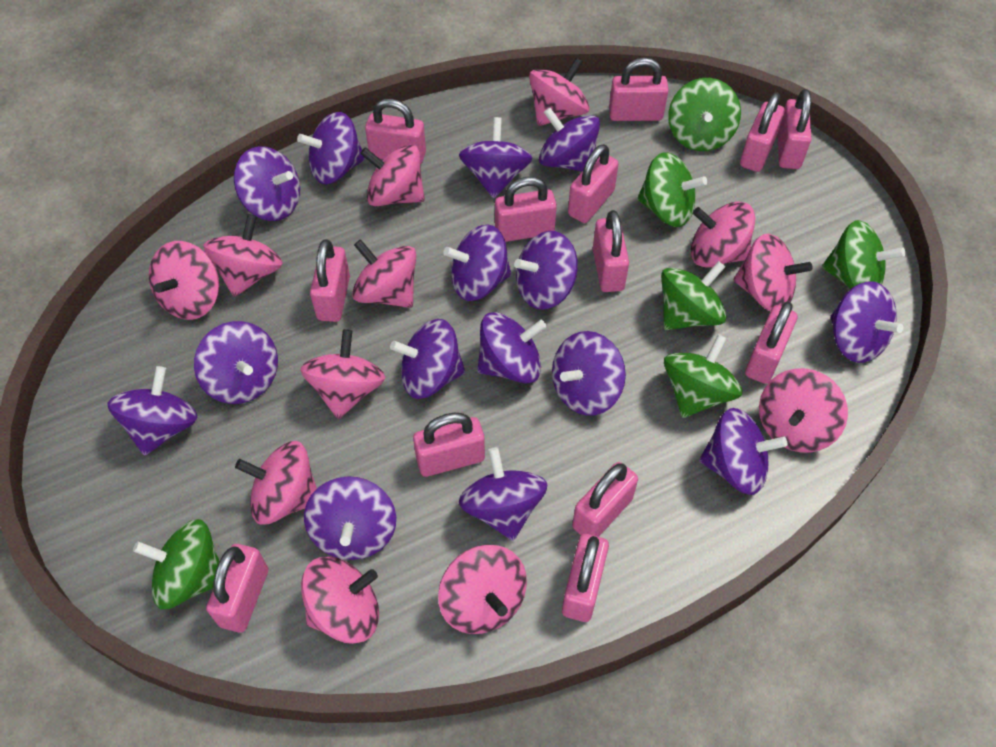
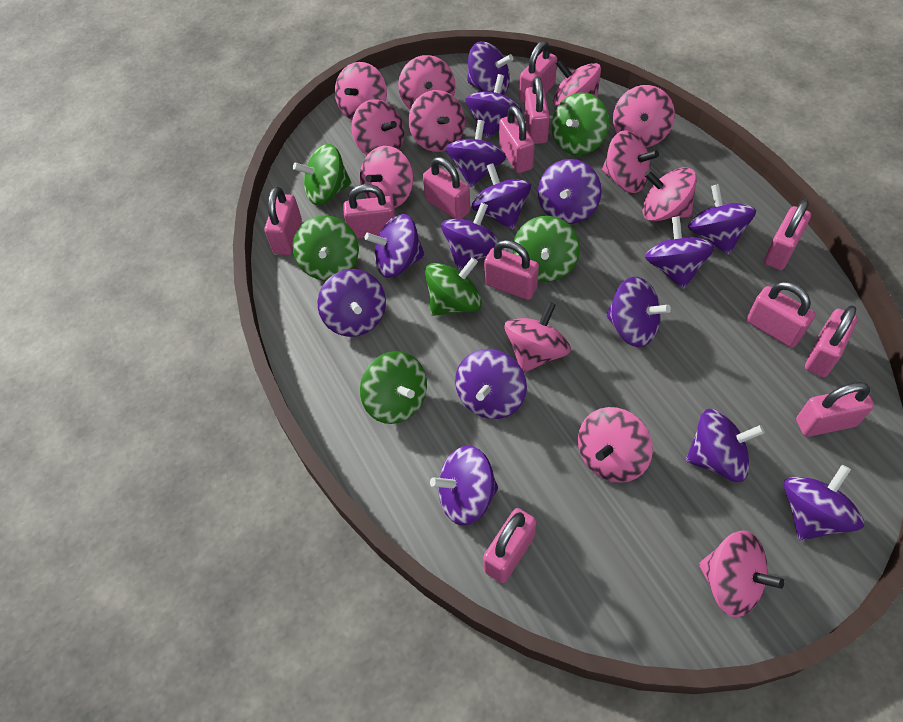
pink padlock: [206,544,268,632] [310,239,350,322] [365,99,426,164] [413,413,485,477] [495,177,557,242] [562,534,609,622] [568,144,618,223] [572,462,638,537] [593,210,629,292] [609,58,669,121] [740,92,784,172] [745,302,798,384] [778,89,812,169] = 13 -> [265,187,302,255] [343,184,395,239] [423,157,470,219] [483,508,536,583] [484,240,539,300] [499,106,535,173] [519,41,557,104] [524,76,550,144] [747,281,815,348] [764,200,811,270] [796,382,874,437] [805,305,858,377] = 12

